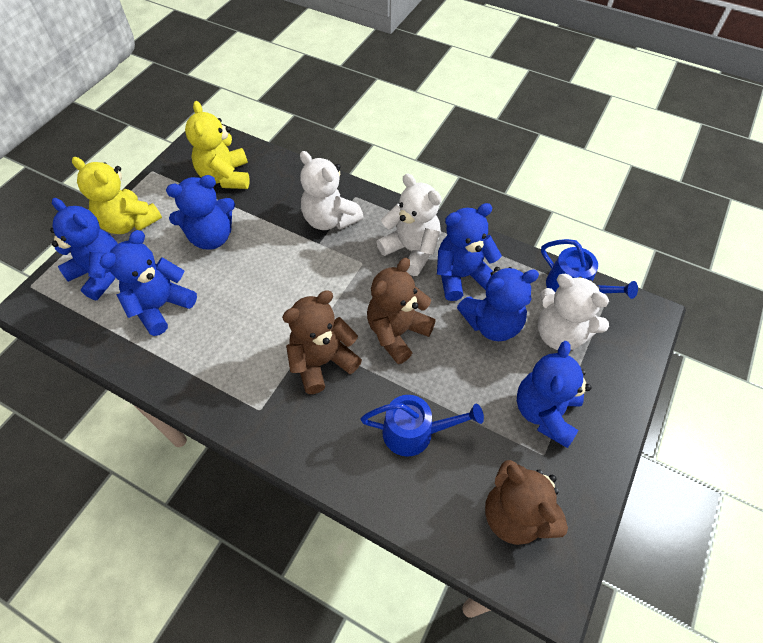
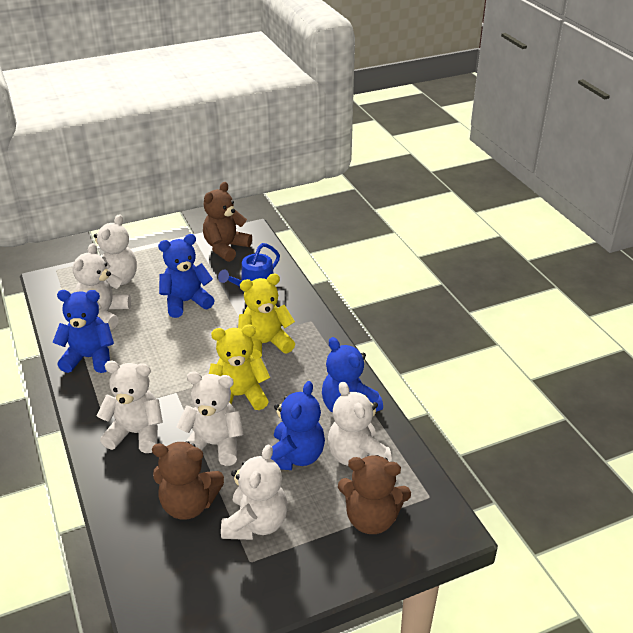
blue teddy bear: [50,198,118,300] [100,230,197,336] [166,175,235,250] [437,203,502,301] [457,267,539,341] [517,341,591,448] = 6 -> [52,290,114,373] [158,234,215,318] [271,381,325,470] [322,337,383,413] = 4
blue watering can: [361,395,484,457] [541,239,638,299] = 2 -> [218,243,280,292] = 1
white teddy bear: [300,151,363,230] [377,174,442,276] [538,274,609,350] = 3 -> [73,243,131,329] [94,214,137,288] [97,361,163,453] [176,371,244,466] [221,445,288,540] [328,382,392,466] = 6

